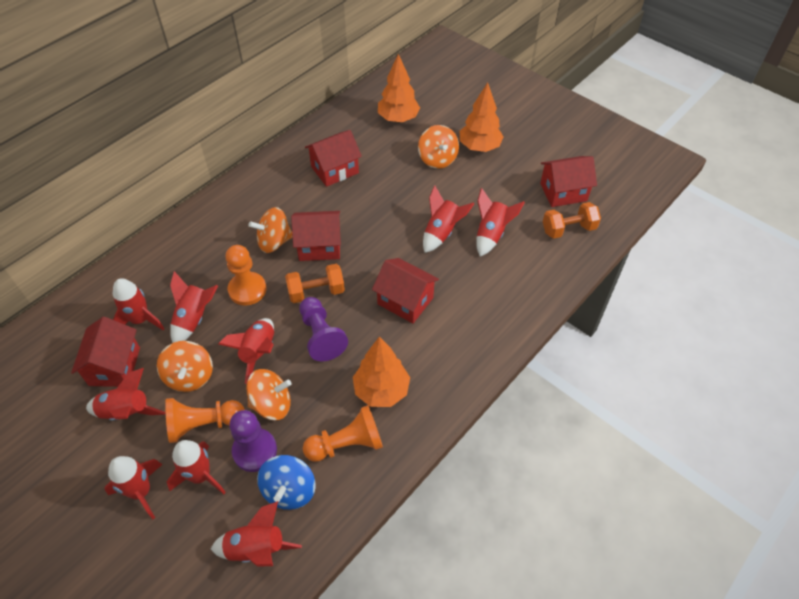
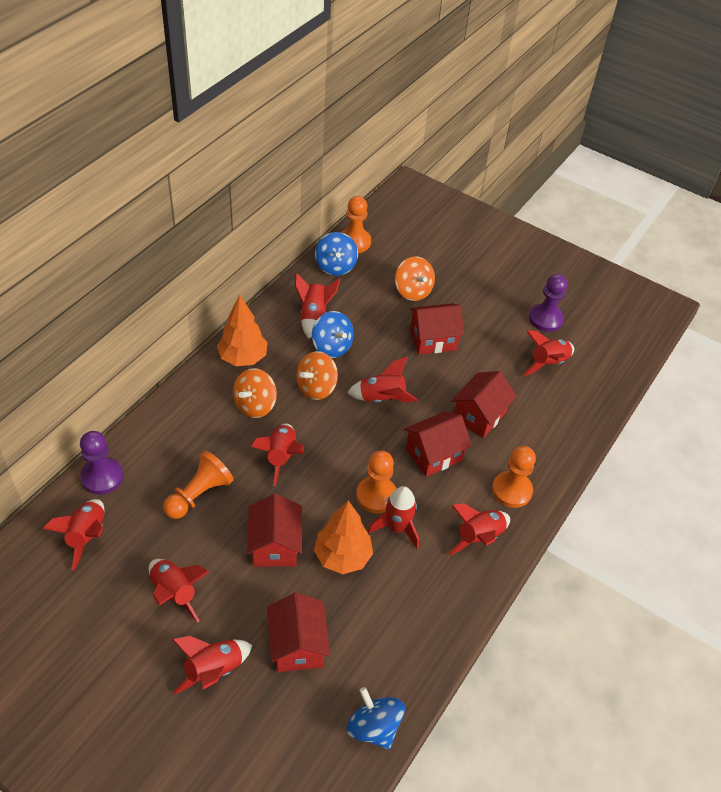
blue spinning top: [257,455,316,510] = 1 -> [312,311,354,358] [315,232,358,276] [347,687,405,749] = 3
orange dumbbell: [285,264,345,303] [543,202,601,239] = 2 -> none = 0
orange pawn: [165,398,245,443] [226,245,267,306] [303,405,383,462] = 3 -> [163,451,234,519] [341,196,371,253] [356,451,396,513] [492,446,536,508] = 4
orange spinning top: [157,341,213,392] [246,369,291,420] [249,207,293,253] [418,125,459,169] = 4 -> [233,368,277,418] [296,351,338,400] [395,256,435,301] = 3
orange tree: [353,336,410,407] [378,54,420,123] [460,82,504,152] = 3 -> [217,295,268,366] [314,501,373,574] = 2

